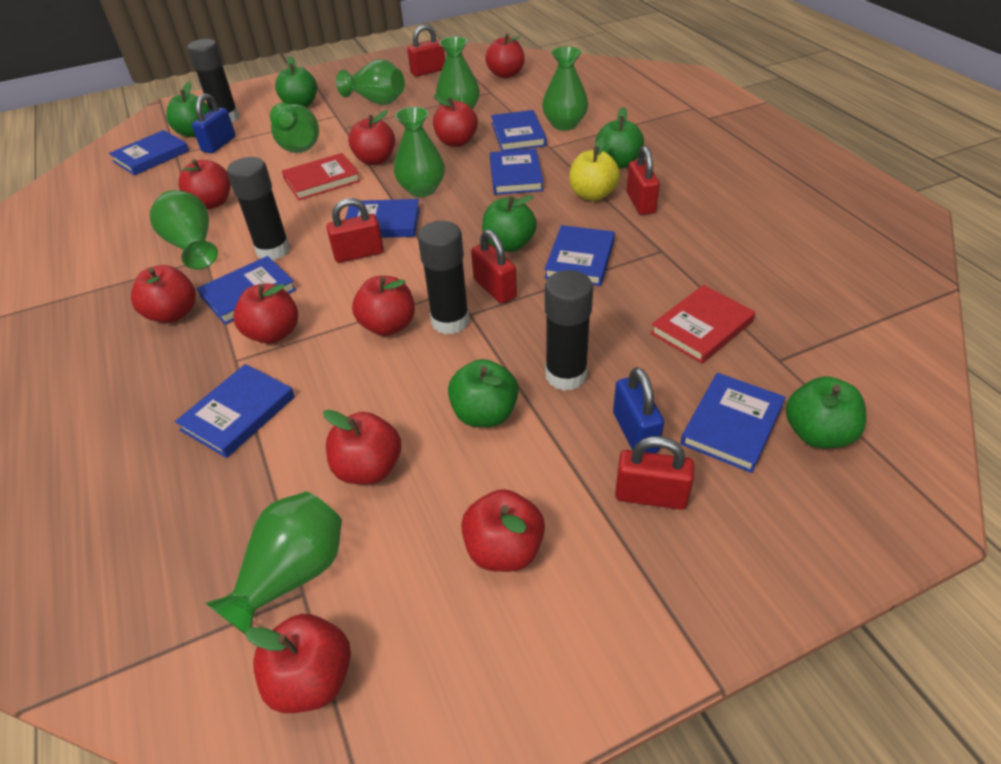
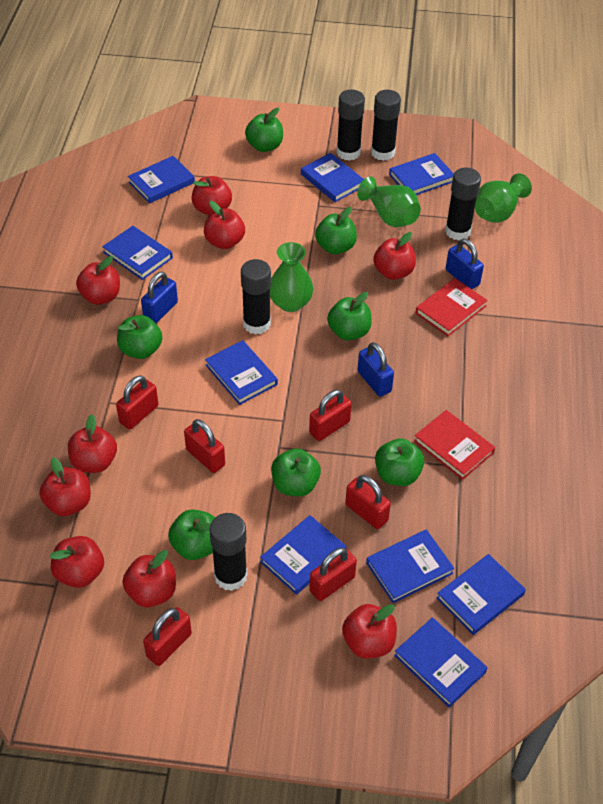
black glue stick: [187,39,239,123] [227,157,290,260] [418,221,469,334] [545,270,593,391] = 4 -> [210,513,247,591] [241,259,271,335] [337,89,365,161] [371,90,401,161] [445,167,481,240] = 5
blue book: [109,130,189,175] [175,364,295,458] [197,256,297,325] [345,199,420,238] [490,149,543,195] [491,110,546,151] [544,225,615,286] [680,373,786,473] = 8 -> [102,226,173,280] [128,156,195,204] [205,340,278,405] [260,515,346,595] [301,153,364,202] [366,529,454,603] [389,153,454,195] [394,618,488,708] [436,554,526,635] = 9
blue padlock: [192,93,235,153] [613,367,664,453] = 2 -> [141,272,178,323] [358,342,394,397] [446,239,484,289] = 3
green apple: [166,82,211,137] [275,56,317,108] [448,359,519,427] [482,195,537,252] [596,107,644,169] [786,376,866,448] = 6 -> [117,315,162,359] [168,509,215,560] [245,108,283,152] [271,448,321,496] [315,207,357,254] [327,292,372,340] [375,438,424,486] = 7
green vase: [150,190,218,269] [206,491,342,635] [270,103,319,153] [336,59,405,105] [394,107,445,197] [436,36,480,109] [542,47,588,131] = 7 -> [270,242,313,312] [357,177,421,227] [475,173,532,223] = 3
red apple: [131,265,196,323] [178,159,231,209] [233,283,298,344] [245,614,351,713] [323,409,401,484] [348,110,395,165] [352,276,415,336] [433,95,478,147] [461,489,545,572] [485,34,524,78] = 10 -> [39,457,91,516] [50,536,104,588] [68,414,117,473] [76,256,120,305] [122,550,176,607] [192,176,232,215] [204,201,245,249] [342,604,397,658] [373,232,416,280] = 9
red padlock: [326,198,384,263] [407,24,445,77] [471,229,517,304] [615,436,694,510] [626,146,660,215] = 5 -> [116,376,158,429] [143,607,192,666] [184,419,225,473] [309,390,352,441] [309,548,357,601] [345,475,391,529] = 6
yellow apple: [569,137,620,201] = 1 -> none = 0

